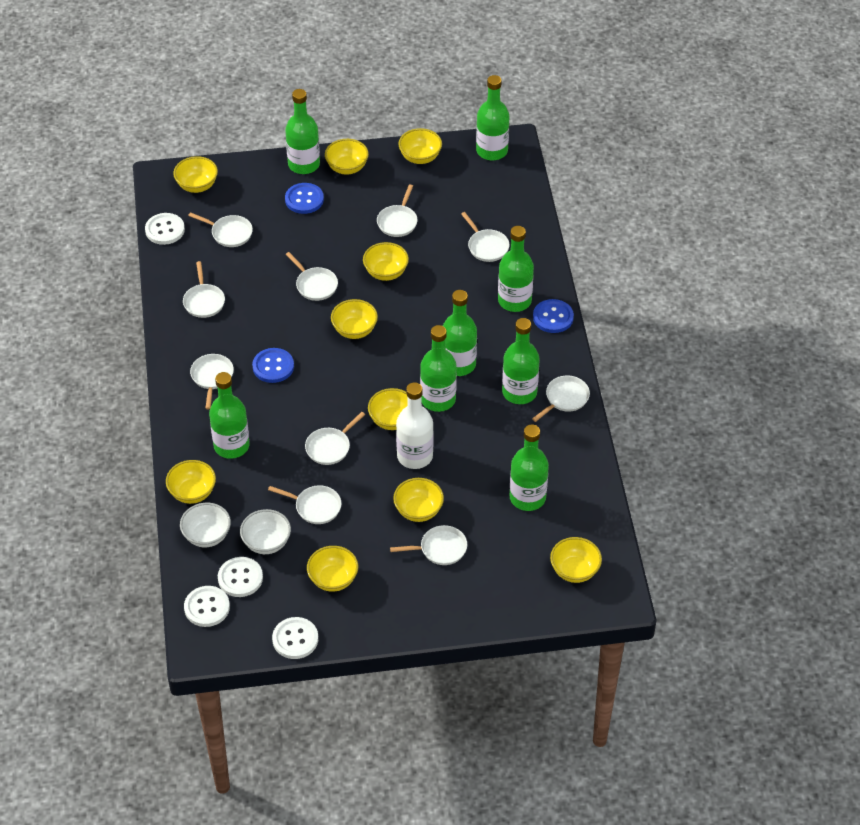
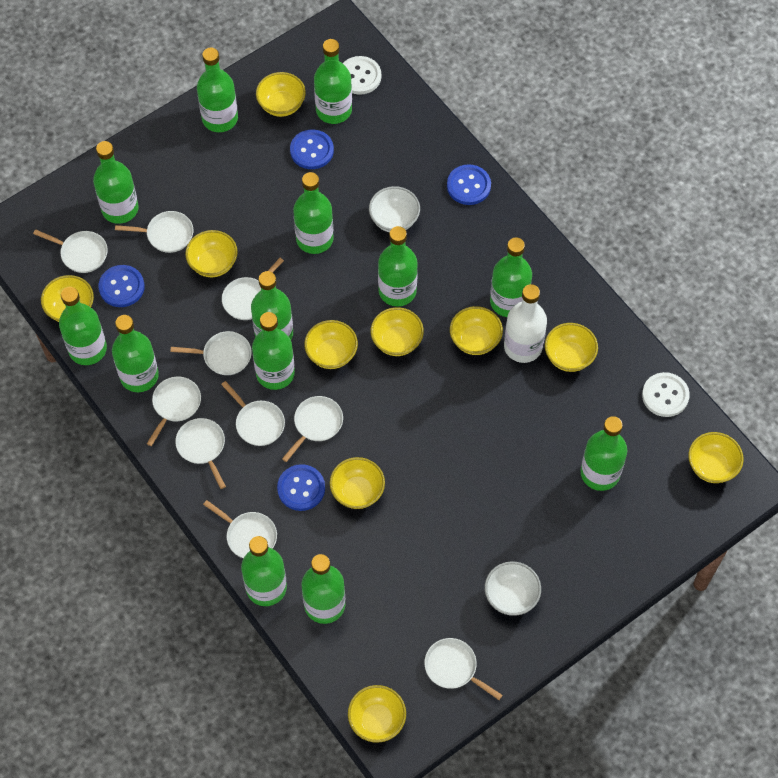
blue button: [252,348,294,383] [285,183,324,214] [533,299,574,333] = 3 -> [98,265,145,307] [277,464,325,511] [290,130,334,169] [447,164,491,205] = 4
green bottle: [209,372,250,459] [285,89,320,174] [420,325,457,412] [443,290,477,376] [476,75,509,160] [498,226,534,312] [502,318,540,404] [510,424,549,511] = 8 -> [59,287,107,365] [93,141,139,224] [112,315,159,392] [197,47,238,132] [241,536,287,606] [251,271,293,340] [252,312,295,390] [293,172,334,254] [301,554,345,624] [314,39,352,124] [378,226,418,307] [490,237,532,317] [580,416,627,491] = 13
white button: [145,213,185,245] [184,586,230,627] [218,557,263,597] [272,617,318,659] = 4 -> [343,56,381,95] [642,372,690,417] = 2

